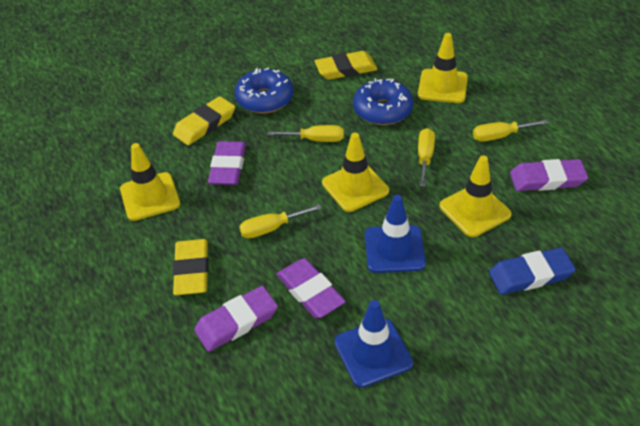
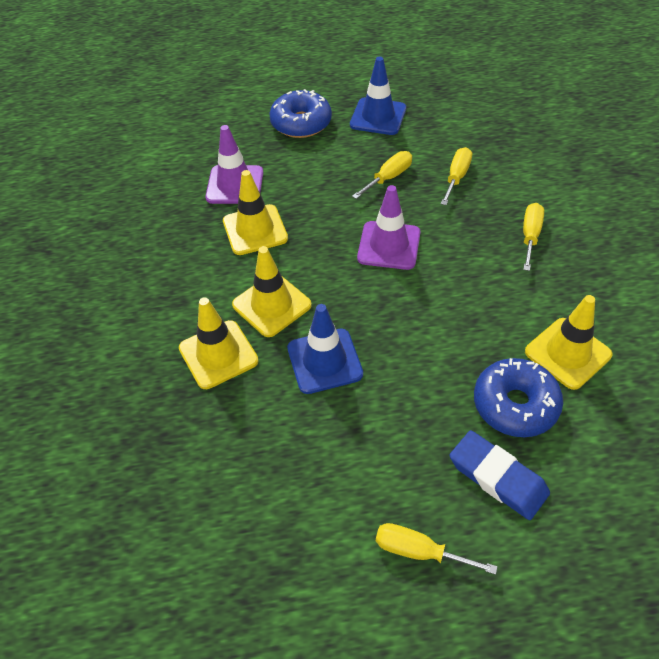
purple eraser: [194,286,278,352] [208,141,246,185] [276,258,346,318] [510,159,588,191] = 4 -> none = 0
purple traffic cone: none = 0 -> [205,125,263,204] [357,185,420,270] = 2
yellow eraser: [173,96,235,145] [173,239,209,295] [314,51,378,80] = 3 -> none = 0

